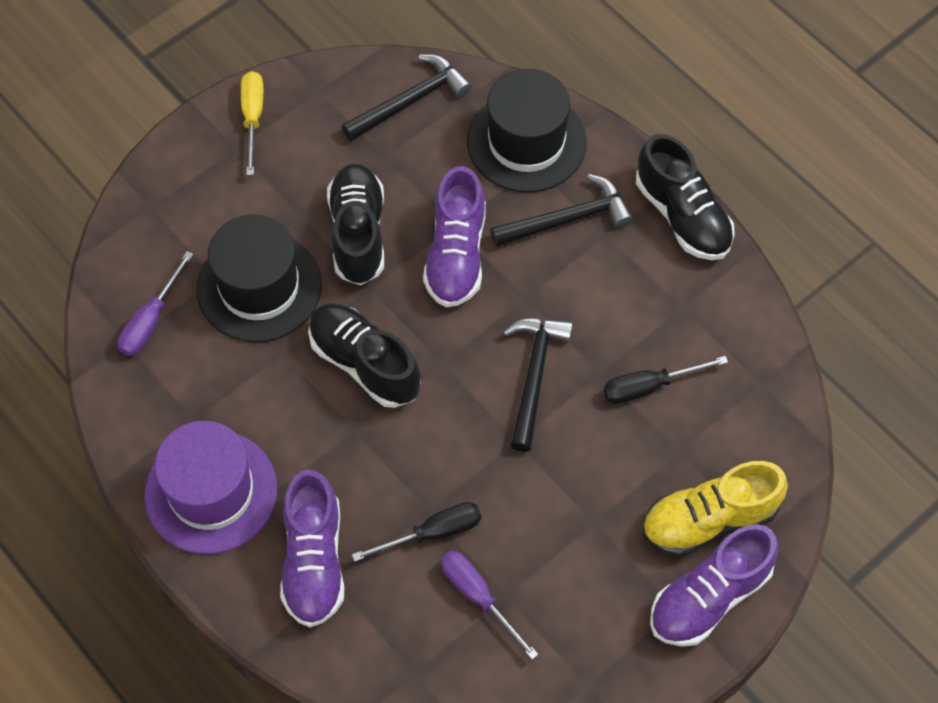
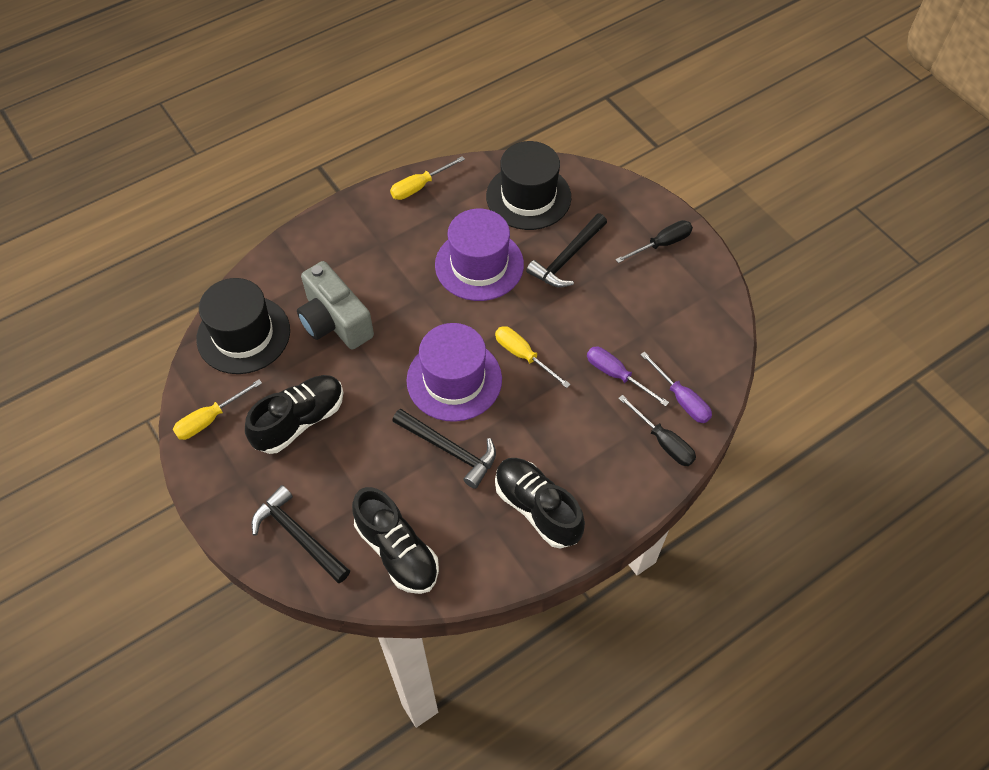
grey camera: none = 0 -> [297,261,374,349] = 1
purple hat: [145,421,277,554] = 1 -> [406,323,502,422] [435,208,524,301] = 2
purple shoe: [280,469,344,628] [423,166,486,307] [650,524,779,647] = 3 -> none = 0
yellow screwdriver: [241,71,264,175] = 1 -> [173,379,262,440] [390,156,465,200] [495,326,571,388] = 3
yellow shoe: [642,461,788,557] = 1 -> none = 0

